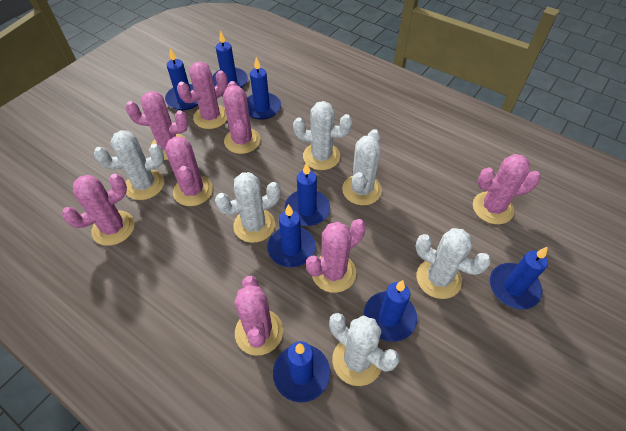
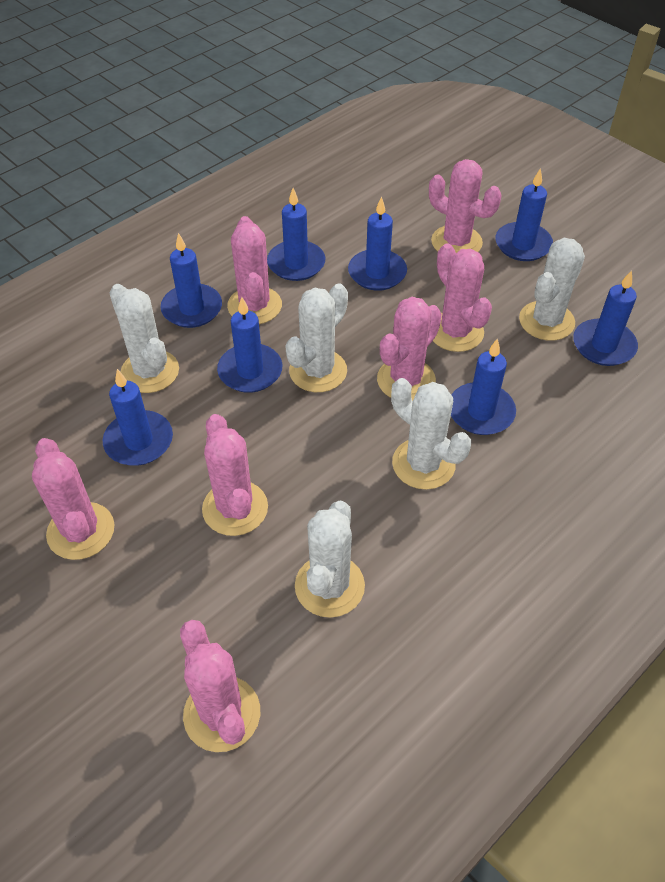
pink cactus: [62,174,135,246] [125,91,189,160] [165,136,213,206] [177,61,228,129] [223,81,261,154] [234,276,283,356] [306,219,366,293] [473,154,541,224] = 8 -> [32,438,115,560] [180,620,260,752] [202,414,268,536] [227,216,282,324] [377,297,442,401] [429,159,501,253] [433,243,492,352] = 7
white cactus: [94,130,164,200] [215,172,281,243] [293,101,352,170] [329,313,399,386] [342,129,382,205] [415,228,491,299] = 6 -> [110,284,179,393] [285,283,348,392] [295,501,365,618] [391,378,471,490] [519,238,585,341] = 5

